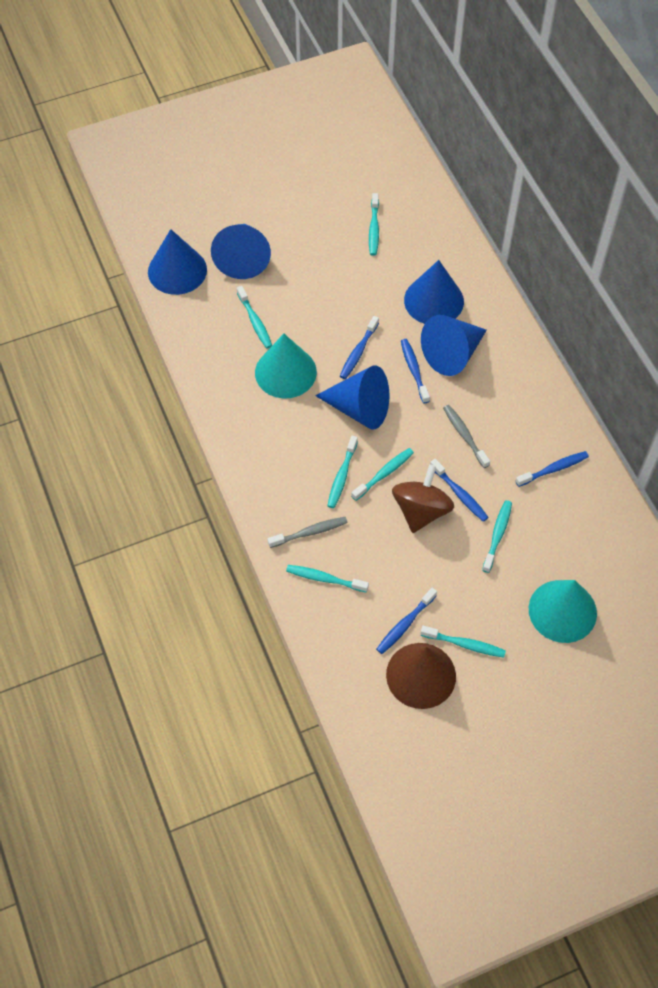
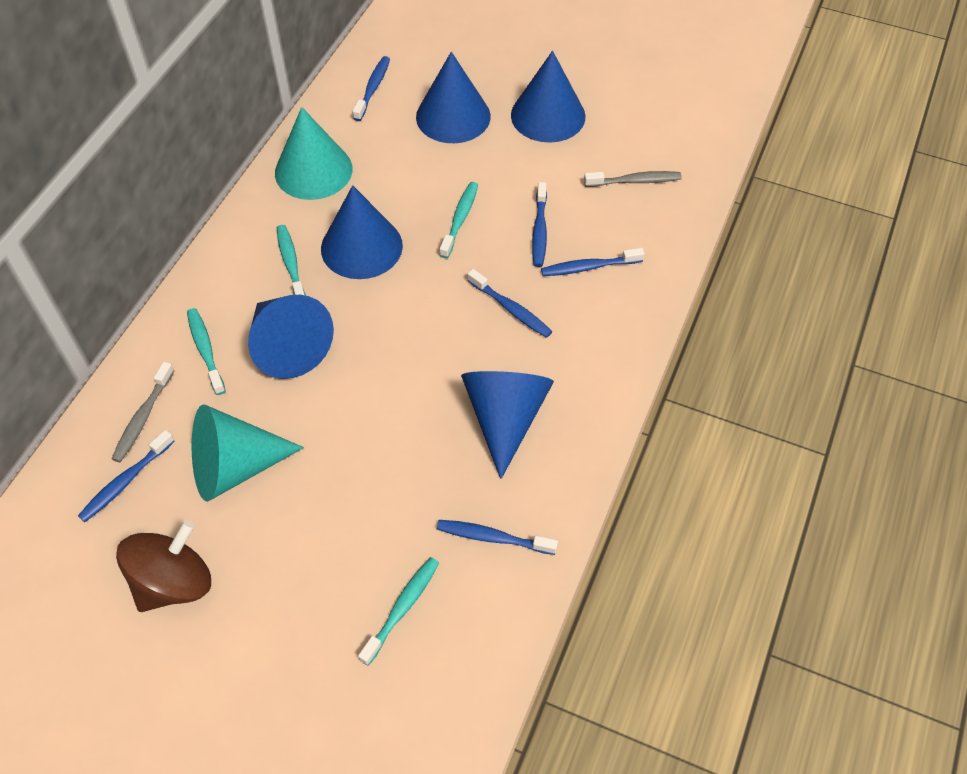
blue toothbrush: [340,316,379,379] [376,588,437,654] [401,339,430,404] [430,459,489,522] [515,451,589,487] = 5 -> [78,430,175,522] [353,56,390,121] [437,520,558,555] [467,269,553,338] [532,182,547,267] [541,248,644,276] = 6
brown cone: [386,643,456,709] = 1 -> none = 0
turquoise toothbrush: [237,286,272,348] [286,565,369,593] [327,436,358,508] [351,448,414,501] [369,193,379,256] [420,626,506,657] [482,500,512,573] = 7 -> [187,308,225,395] [277,225,306,296] [358,557,439,666] [440,182,478,258] = 4

